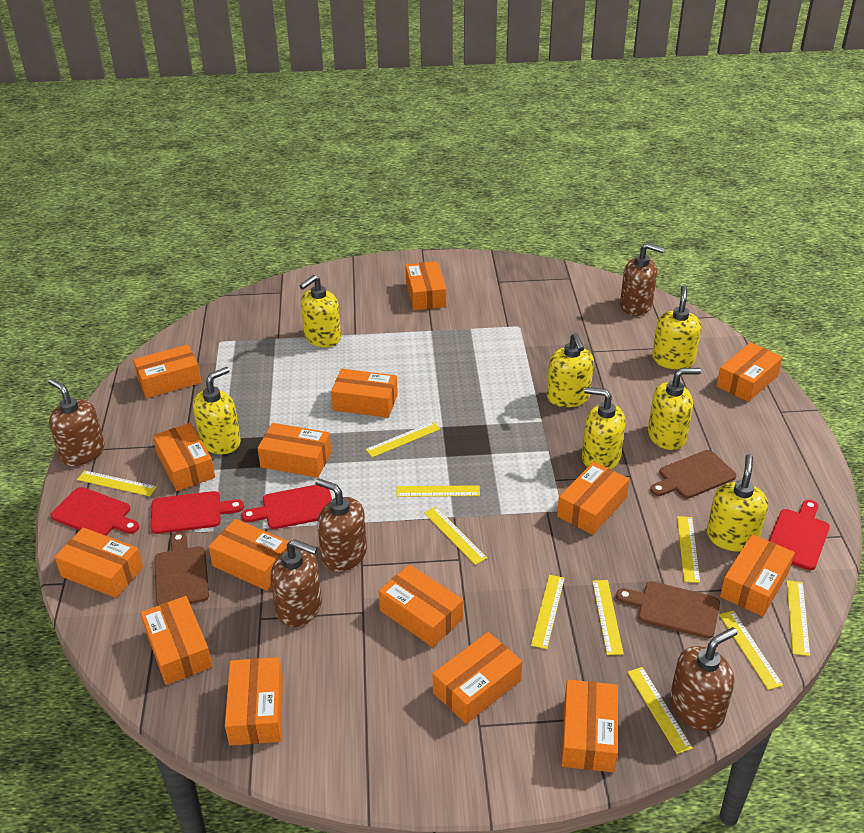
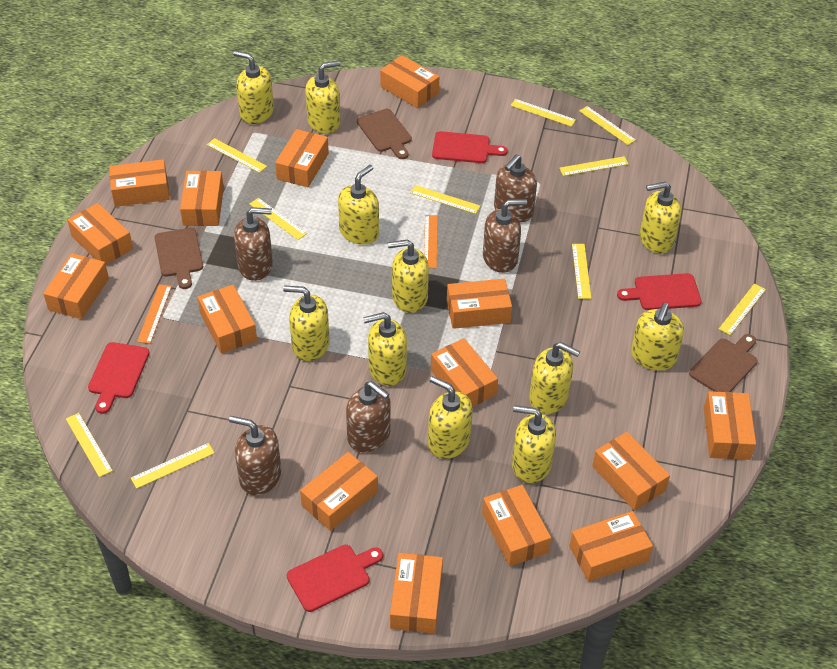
orange ruler: none = 0 -> [137,284,172,344] [424,215,438,268] = 2
yellow soap dispenser: [193,367,241,454] [299,275,341,348] [547,333,594,407] [582,387,625,469] [648,368,701,450] [652,286,701,369] [707,454,768,552] = 7 -> [233,50,274,124] [283,285,330,361] [305,60,340,134] [338,165,379,245] [363,312,407,386] [388,240,429,313] [428,376,473,459] [512,405,556,483] [529,342,580,414] [631,303,684,371] [640,182,681,253] = 11

